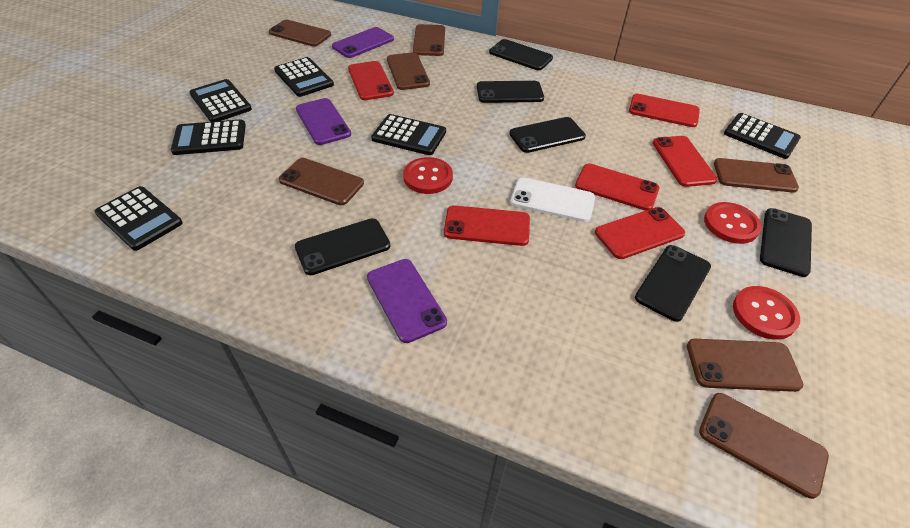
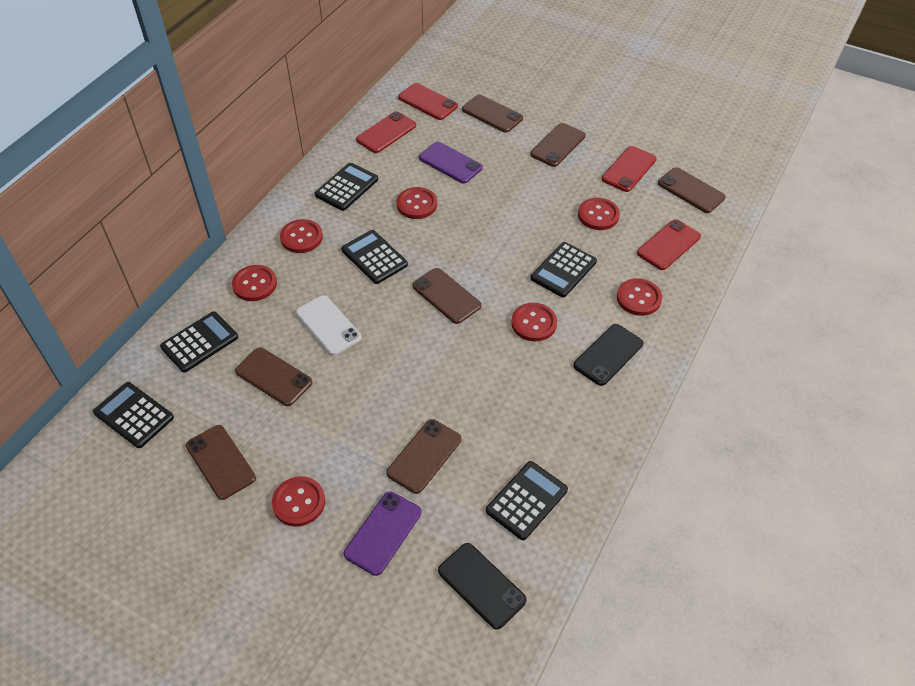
black phone: [295,218,390,275] [477,81,544,103] [489,39,553,70] [509,117,586,153] [635,245,711,322] [760,208,812,277] = 6 -> [438,543,527,629] [573,324,643,386] = 2
purple phone: [296,98,351,145] [332,27,394,58] [367,259,447,343] = 3 -> [344,491,422,576] [419,142,483,183] = 2
red button: [403,157,453,194] [704,202,762,244] [733,286,800,340] = 3 -> [232,265,277,301] [272,476,325,527] [280,219,323,253] [396,187,437,219] [511,303,557,341] [578,198,620,230] [617,278,662,316] = 7
red phone: [348,61,394,100] [444,205,530,246] [575,164,659,211] [595,207,685,259] [629,94,700,127] [653,136,717,187] = 6 -> [356,111,416,153] [398,83,458,120] [602,146,657,192] [637,219,701,270] = 4

